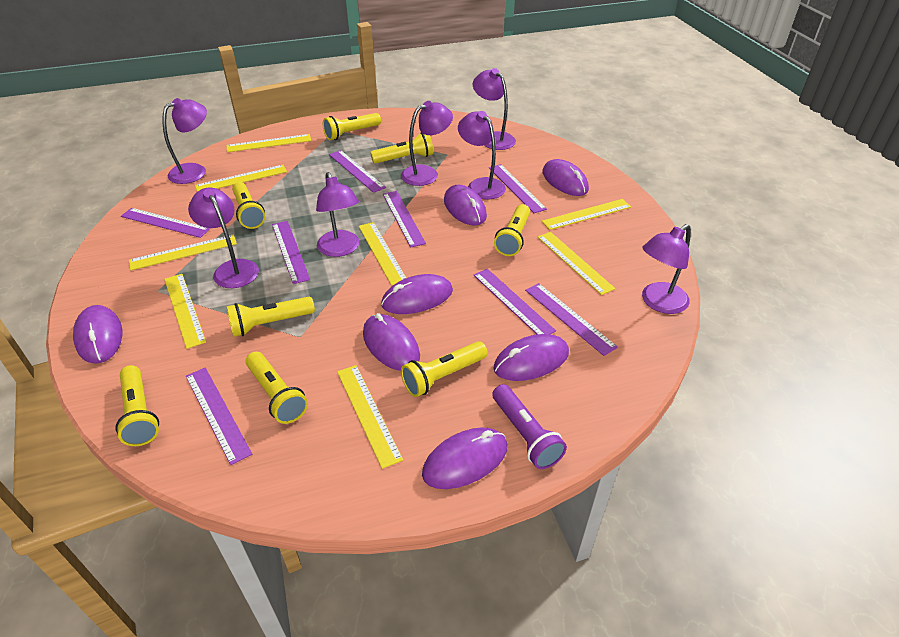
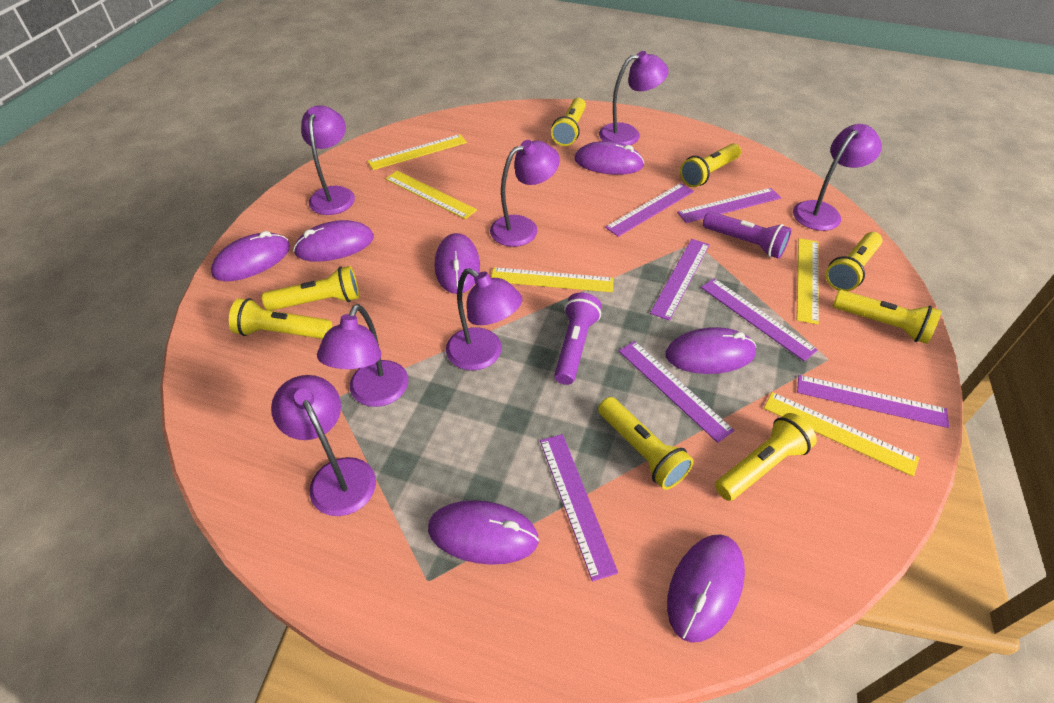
purple flashlight: [492,384,567,469] = 1 -> [554,292,602,385] [703,211,791,259] = 2
purple ruler: [121,208,210,238] [186,367,252,465] [272,221,310,284] [329,150,386,193] [383,191,426,248] [473,269,556,335] [489,164,547,213] [525,283,618,356] = 8 -> [540,434,618,581] [605,183,694,237] [619,341,735,443] [650,239,710,321] [677,188,781,223] [701,278,817,361] [797,375,949,428] = 7
yellow ruler: [129,234,237,270] [164,274,206,349] [195,165,287,192] [226,134,311,152] [337,365,403,469] [359,222,406,286] [538,232,615,295] [542,199,631,230] = 8 -> [367,134,467,170] [385,171,477,219] [491,267,614,292] [764,392,919,477] [797,238,819,324] = 5

